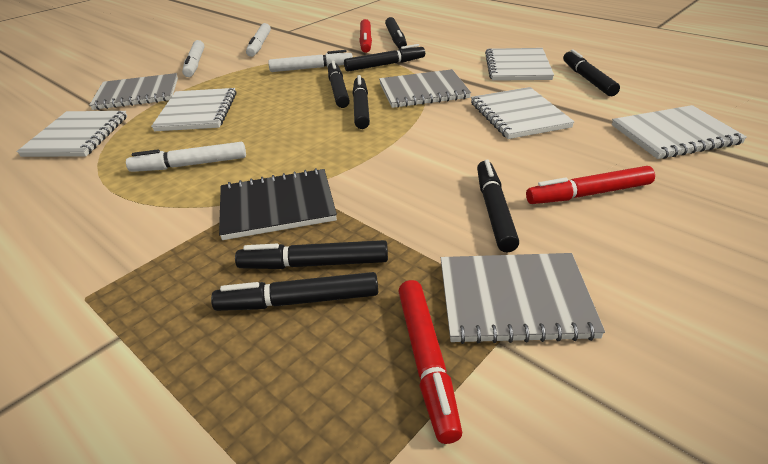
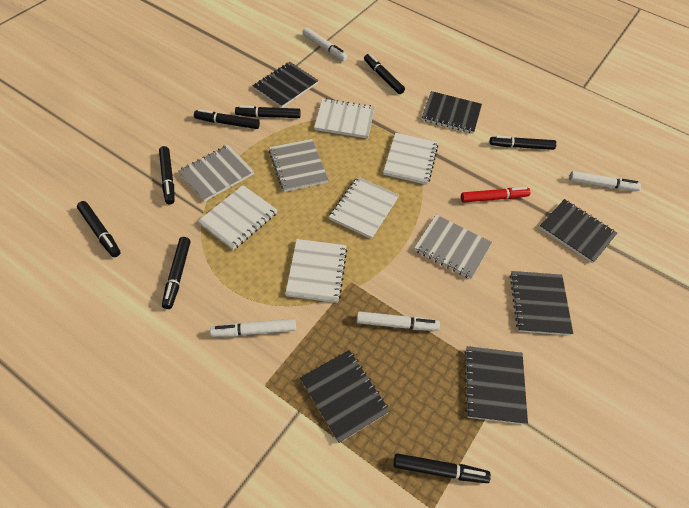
black notebook: [219,168,337,240] = 1 -> [253,62,319,108] [300,350,390,443] [422,91,482,134] [464,346,528,425] [510,271,573,335] [539,199,617,263] = 6
red marker: [359,19,372,53] [398,280,462,444] [526,166,655,204] = 3 -> [461,187,531,203] = 1

